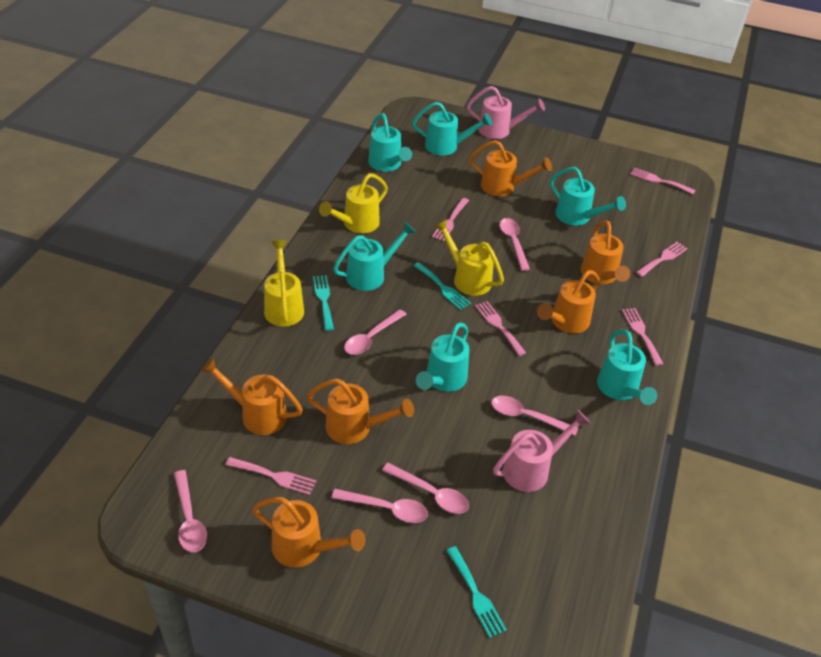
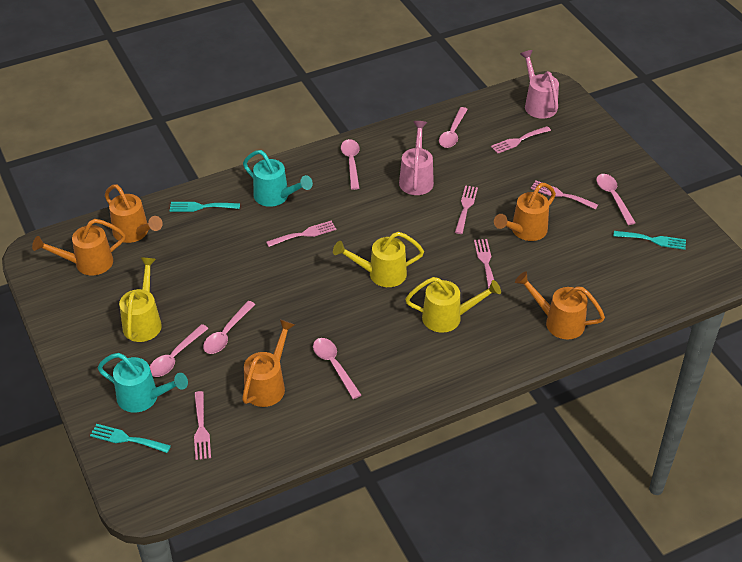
orange watering can: [201,358,303,435] [252,497,365,568] [307,378,414,444] [469,140,552,196] [537,270,600,333] [580,220,630,284] = 6 -> [32,219,126,275] [105,184,163,243] [242,320,295,407] [494,183,556,241] [515,272,605,339] = 5
turquoise watering can: [333,222,416,291] [368,113,412,172] [412,102,492,156] [416,322,469,392] [550,167,626,226] [597,330,657,405] = 6 -> [97,353,188,413] [243,150,313,207] = 2

